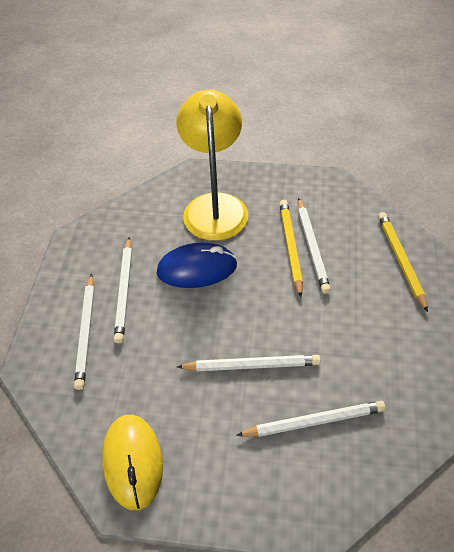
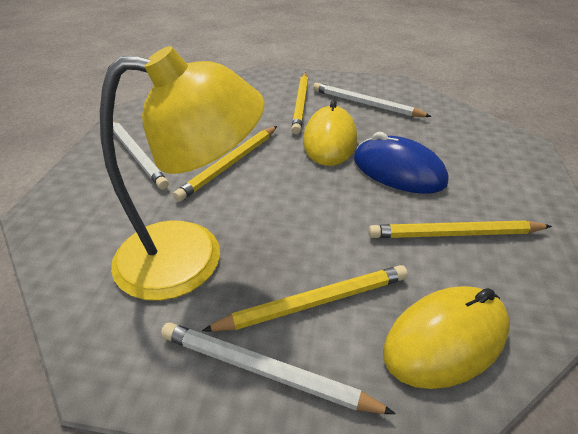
white pencil: [74,273,95,390] [114,237,132,343] [177,355,321,371] [236,401,386,437] [298,198,331,294] = 5 -> [113,120,169,190] [161,322,396,414] [313,83,432,117] = 3
yellow mouse: [102,414,163,510] = 1 -> [303,100,357,166] [383,286,510,389] = 2
yellow pencil: [279,200,303,297] [378,212,428,312] = 2 -> [173,126,277,202] [202,265,408,332] [291,73,308,134] [368,221,552,238] = 4

